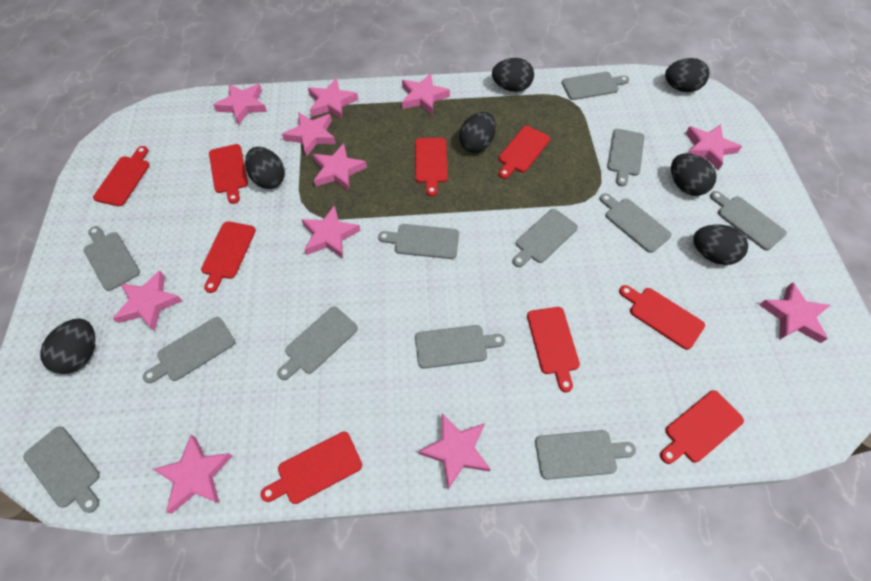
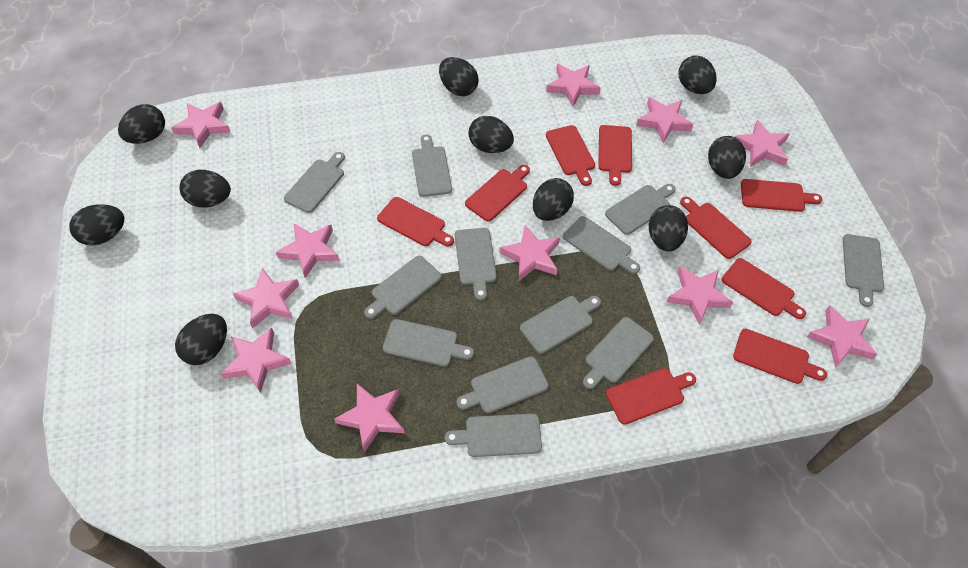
black egg: [40,319,95,374] [245,147,285,189] [459,112,496,153] [492,58,534,92] [665,58,709,92] [671,153,717,196] [693,225,748,265] = 7 -> [69,204,124,245] [118,104,165,144] [175,314,227,365] [180,170,231,208] [439,57,478,96] [468,116,514,153] [533,178,574,221] [649,205,688,251] [678,55,716,94] [708,136,746,179] = 10

